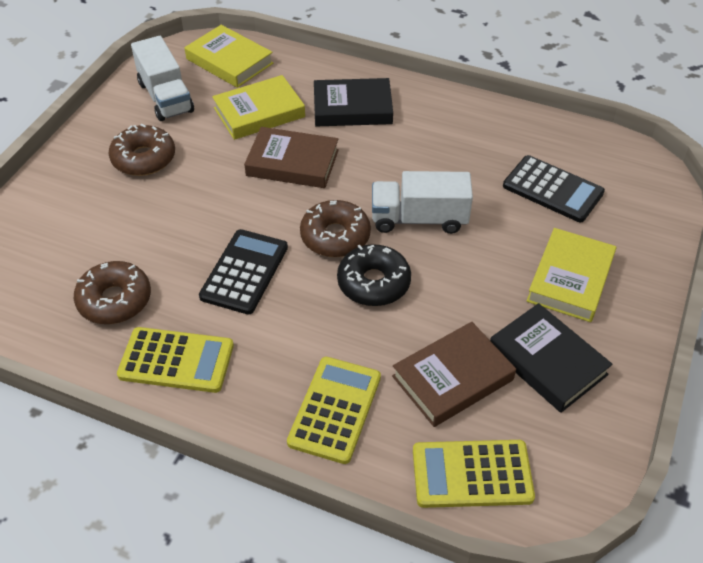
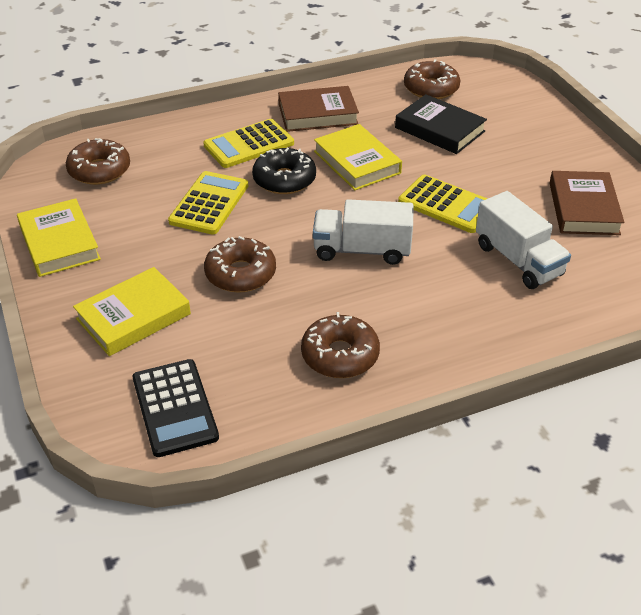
black book: [314,78,393,126] [490,303,613,413] = 2 -> [395,94,487,154] = 1
black calculator: [199,229,288,315] [503,155,605,222] = 2 -> [133,359,219,457] = 1
brown donut: [74,261,151,324] [109,124,175,176] [300,200,371,257] = 3 -> [66,138,130,185] [204,236,276,293] [301,312,380,378] [404,59,460,99] = 4

